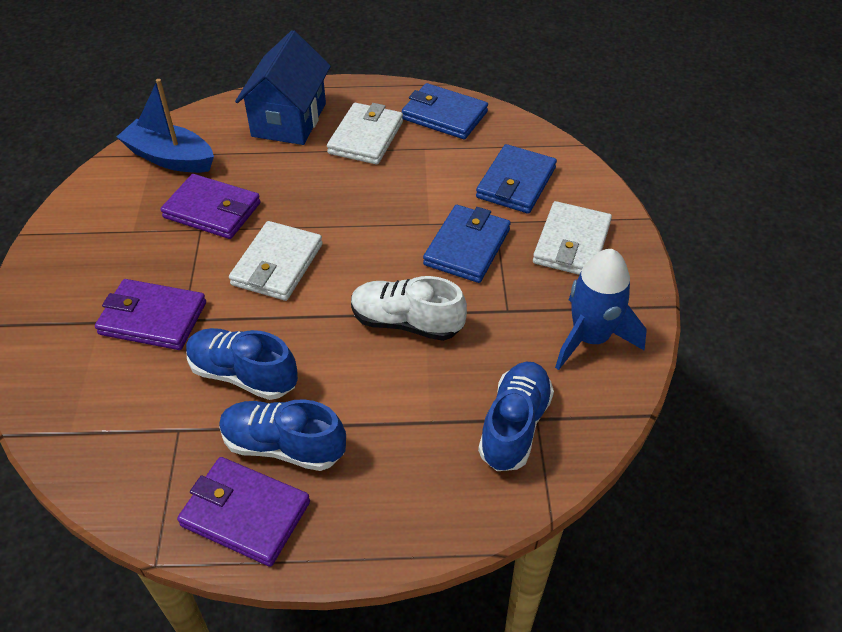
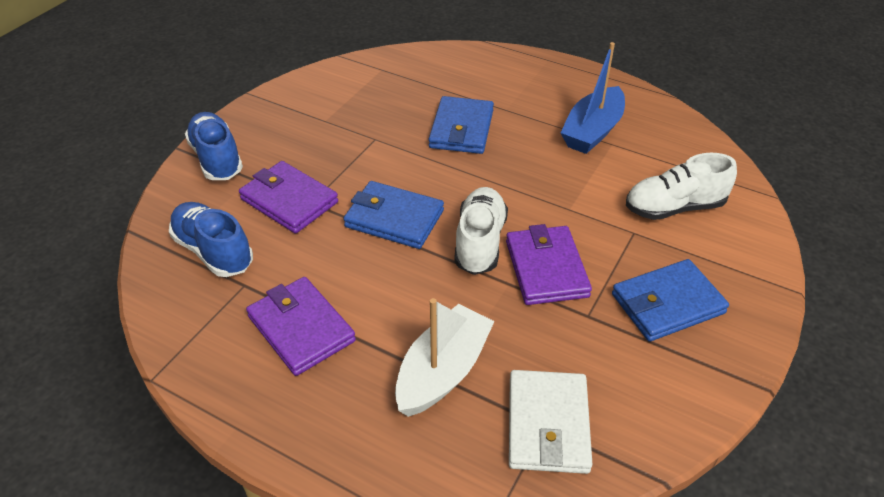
blue house: [235,30,331,145] = 1 -> none = 0
blue rocket: [555,249,647,370] = 1 -> none = 0
blue shoe: [186,328,298,400] [219,399,346,471] [478,362,554,471] = 3 -> [169,202,253,277] [185,112,243,180] = 2
white boat: none = 0 -> [395,298,495,417] = 1
white shoe: [351,276,467,341] = 1 -> [454,187,508,275] [626,153,737,220] = 2
white wallet: [229,221,323,301] [327,103,403,164] [533,201,612,275] = 3 -> [509,370,592,474] = 1

